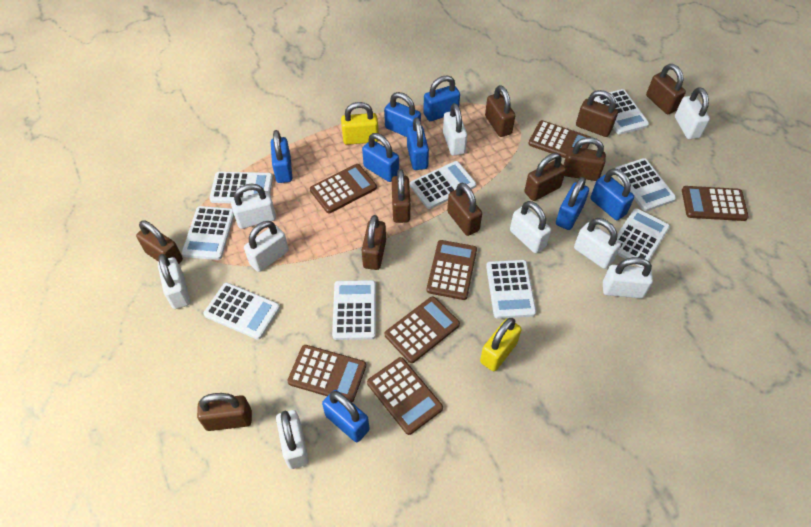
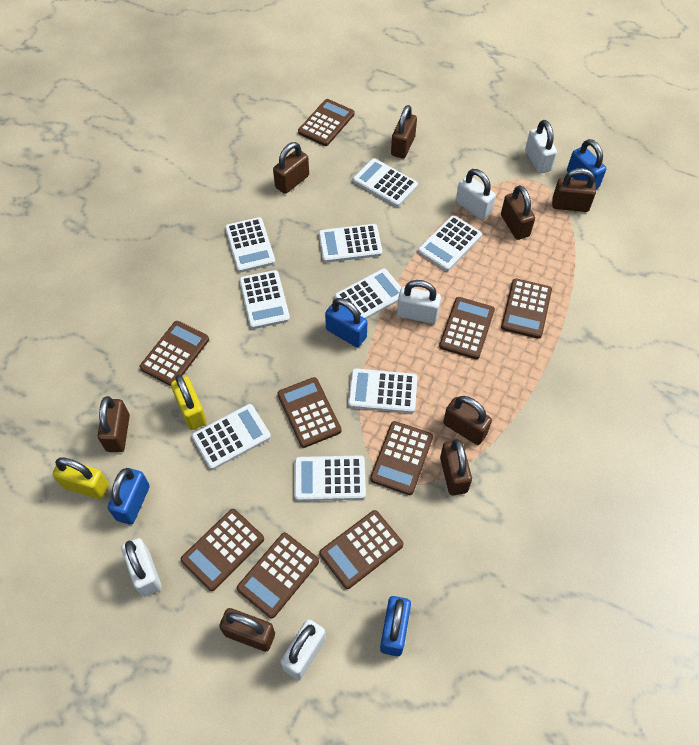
blue padlock: [271,130,292,183] [322,390,370,442] [362,133,399,182] [384,92,421,137] [407,118,429,170] [423,75,460,121] [556,177,589,230] [590,168,634,220] = 8 -> [108,468,150,525] [325,298,367,347] [380,596,411,656] [567,139,607,189] = 4
brown calculator: [287,345,366,402] [310,164,377,213] [367,357,443,435] [385,296,460,363] [427,240,477,300] [528,120,590,158] [682,186,749,221] = 7 -> [140,321,209,386] [181,509,264,591] [237,533,319,618] [278,377,342,448] [298,99,354,146] [319,510,403,589] [370,421,433,495] [439,297,495,359] [501,278,552,339] = 9
brown padlock: [136,220,183,264] [197,393,252,431] [362,215,386,270] [392,169,410,223] [447,183,482,236] [485,85,515,137] [524,153,566,201] [563,137,606,181] [576,90,618,137] [646,64,686,114] = 10 -> [98,396,130,452] [219,608,275,651] [273,142,309,194] [391,105,417,158] [440,439,472,495] [443,396,492,445] [501,185,535,240] [552,168,596,212] = 8
white padlock: [158,254,190,309] [231,184,276,229] [244,221,289,272] [276,410,309,469] [443,103,467,156] [510,201,551,253] [574,218,621,269] [603,257,653,298] [675,87,710,139] = 9 -> [121,538,162,597] [280,619,326,680] [397,280,441,324] [456,169,496,220] [525,120,557,174] = 5

